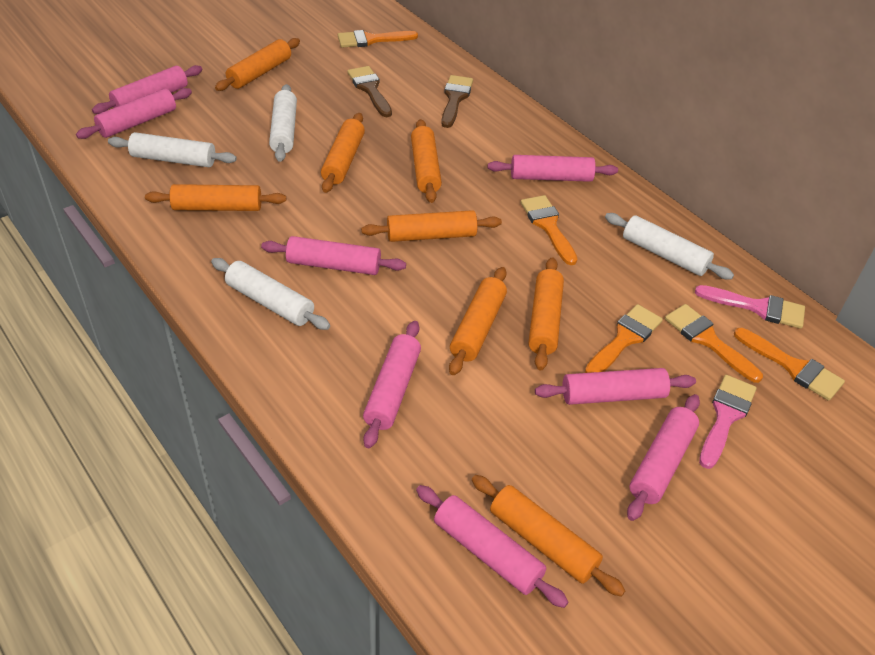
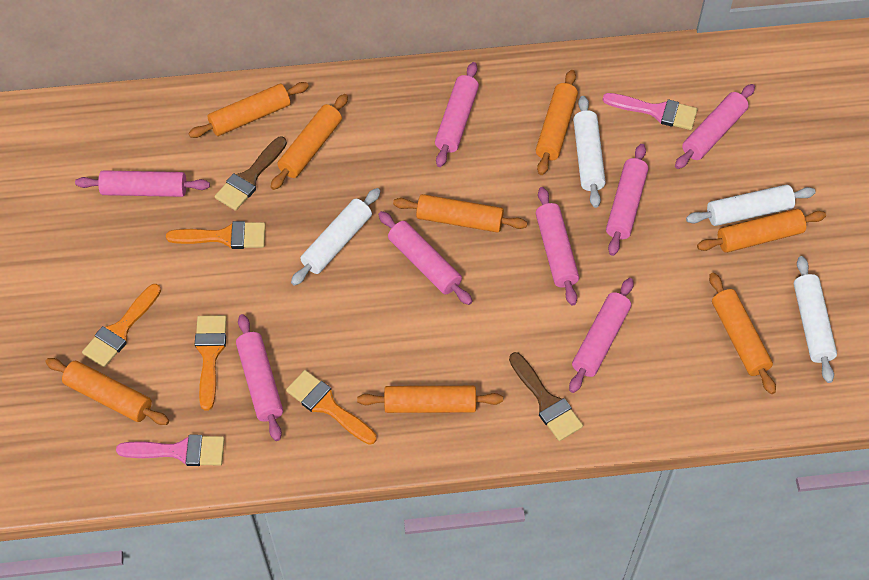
orange brush: [338,30,418,48] [521,195,577,265] [585,304,663,373] [665,304,763,383] [734,328,845,401] = 5 -> [82,284,161,367] [166,221,266,249] [195,315,227,411] [286,370,377,445] = 4

